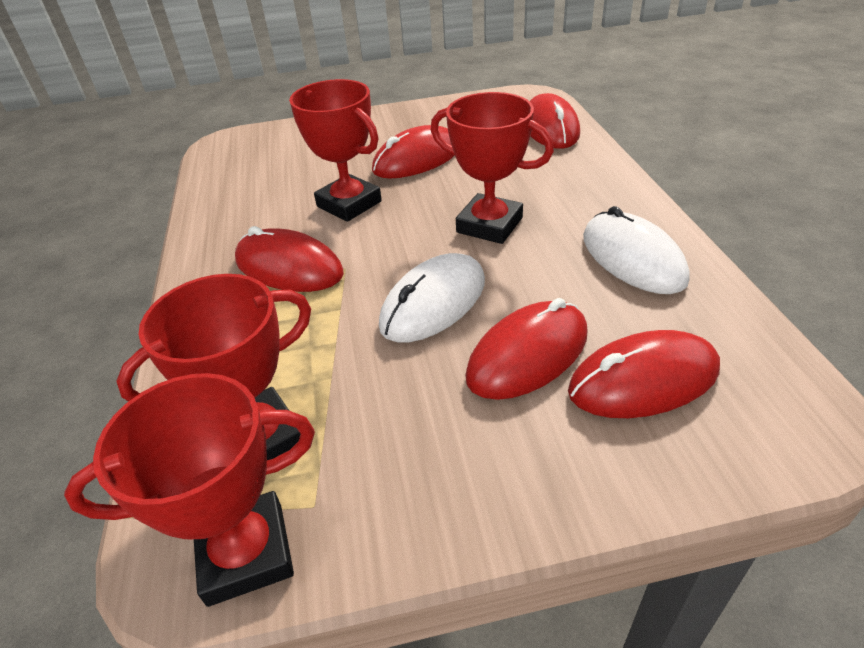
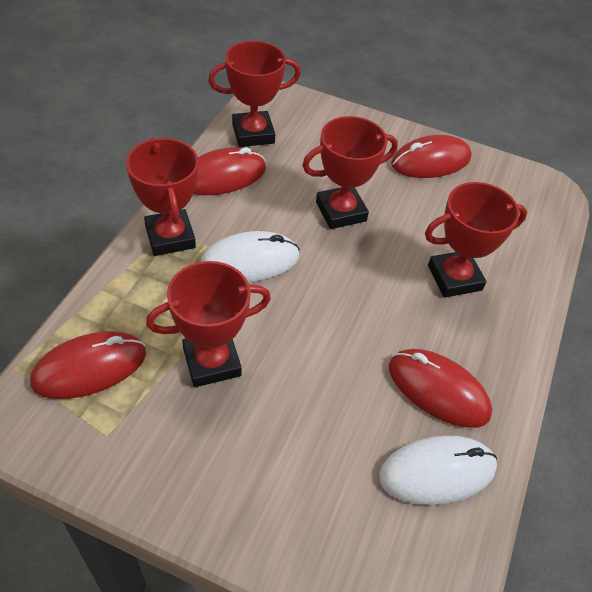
red mouse: [235,226,344,292] [372,125,455,179] [465,298,588,400] [530,93,580,149] [568,330,720,418] = 5 -> [30,331,146,399] [193,147,266,195] [389,349,492,428] [391,135,472,178] = 4
red trophy: [64,373,315,607] [116,274,311,460] [289,79,382,222] [431,92,554,244] = 4 -> [126,137,199,256] [146,261,271,387] [208,41,301,147] [302,116,398,229] [425,182,527,298] = 5

